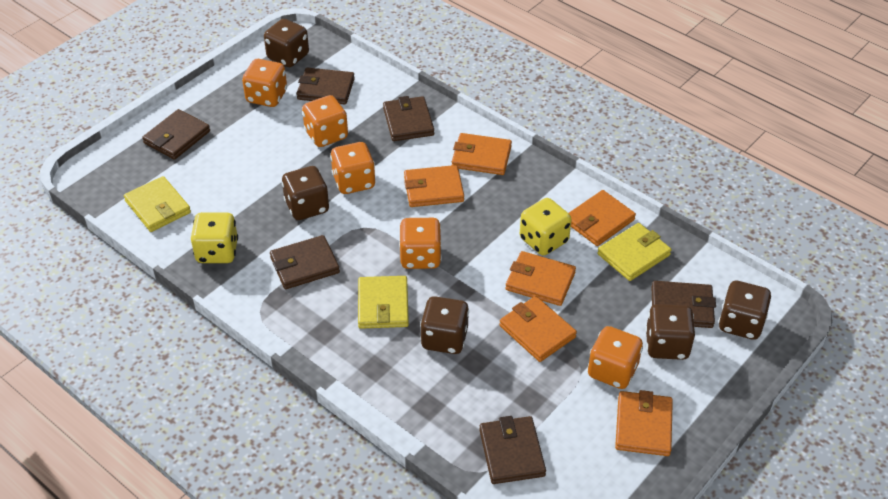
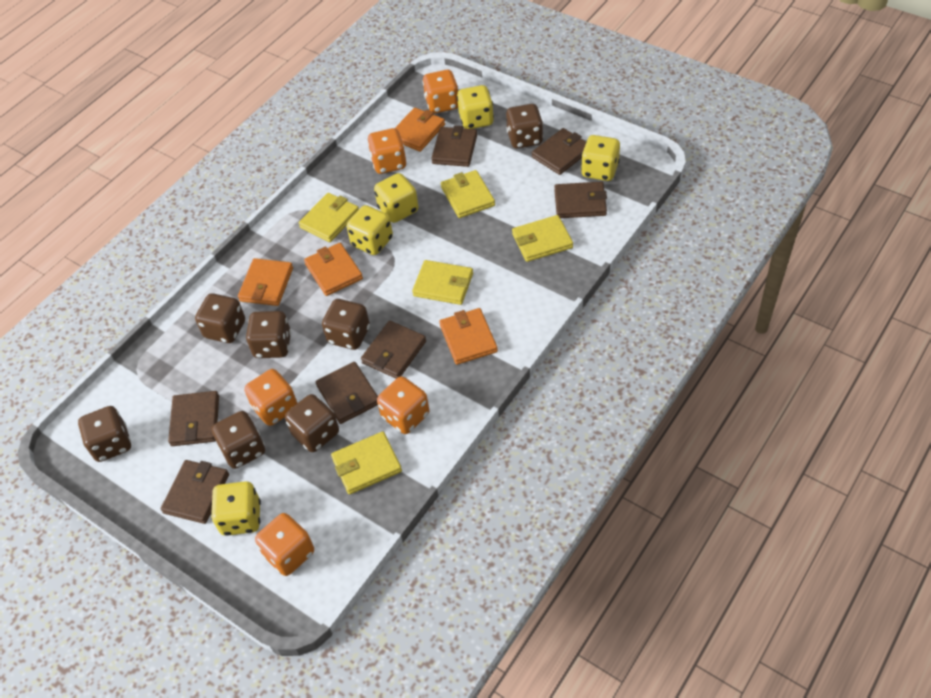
brown dice: [264,19,309,67] [282,166,329,220] [420,296,469,354] [645,304,695,360] [718,281,771,340] = 5 -> [78,406,131,462] [195,293,245,343] [212,411,265,469] [246,311,291,358] [285,394,339,452] [322,299,370,350] [506,104,543,149] = 7
brown wallet: [142,109,210,160] [270,235,340,289] [296,68,355,105] [383,96,434,141] [479,416,546,484] [652,281,716,328] = 6 -> [161,460,229,524] [168,391,219,446] [316,362,378,424] [361,321,426,379] [431,125,477,167] [532,128,586,175] [554,182,607,218] = 7
orange wallet: [404,165,464,207] [452,133,512,175] [499,296,577,362] [505,251,576,306] [569,190,636,246] [615,390,673,456] = 6 -> [238,258,293,306] [304,243,363,296] [395,108,445,152] [439,308,498,365] = 4
yellow dice: [191,212,238,263] [520,198,572,256] = 2 -> [211,481,261,536] [346,205,393,255] [374,173,418,223] [457,85,494,129] [581,135,620,181] = 5
yellow wallet: [124,176,191,232] [358,276,409,329] [598,223,671,281] = 3 -> [299,193,359,242] [331,431,402,495] [412,260,473,305] [441,170,495,218] [512,215,573,262] = 5

